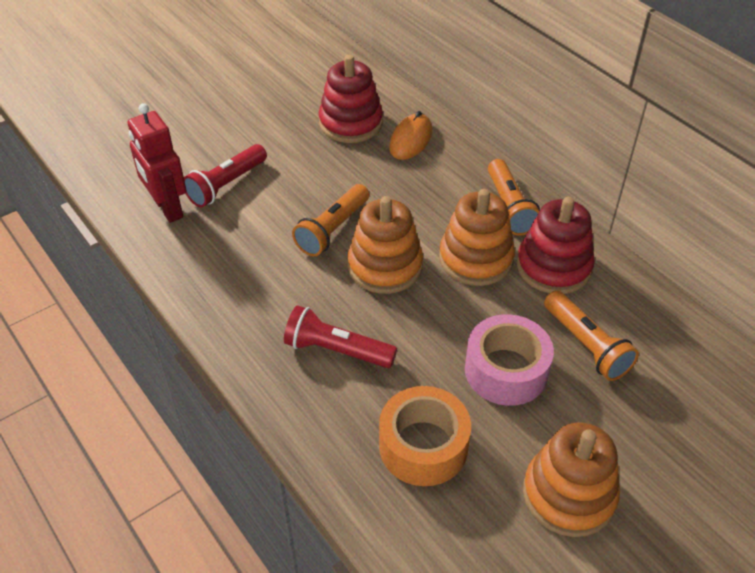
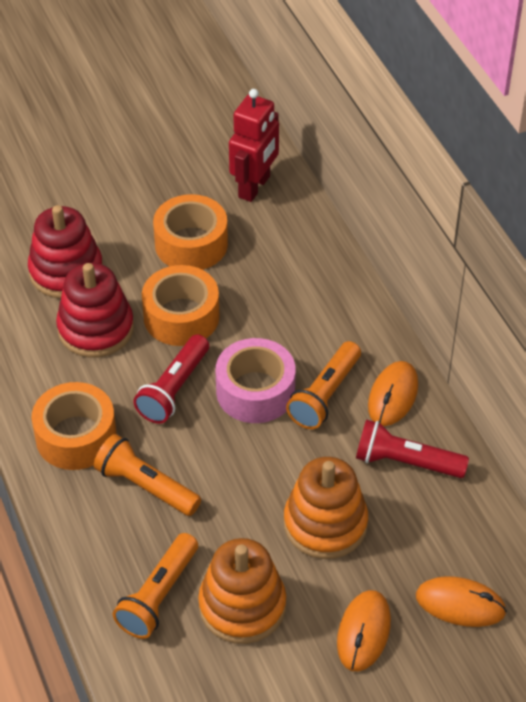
orange mouse: [389,111,432,160] = 1 -> [337,590,391,671] [368,361,418,426] [416,576,507,627] = 3
orange stacking toy: [348,196,423,294] [439,189,515,286] [523,422,620,537] = 3 -> [198,538,286,644] [284,457,368,559] = 2
orange tape: [379,386,471,486] = 1 -> [32,382,116,470] [142,265,220,346] [153,194,228,270] = 3

